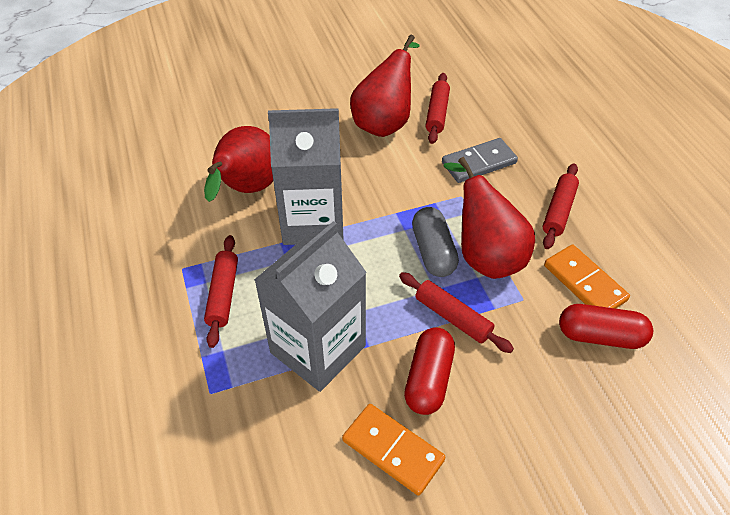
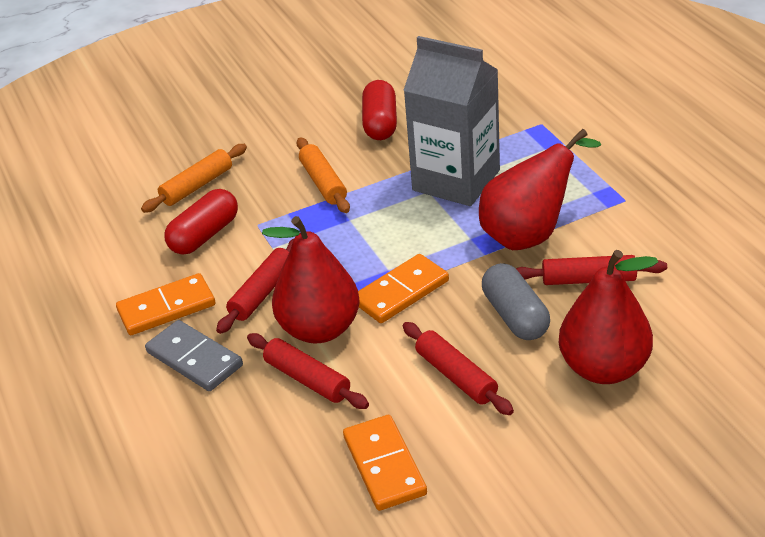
grey carton: [254,221,367,392] [268,108,344,245] = 2 -> [403,36,500,206] = 1
orange domino: [342,404,445,496] [544,245,630,309] = 2 -> [116,273,215,335] [343,415,427,511] [358,254,449,323] = 3
orange rolling pin: none = 0 -> [141,144,247,213] [297,138,350,213] = 2

